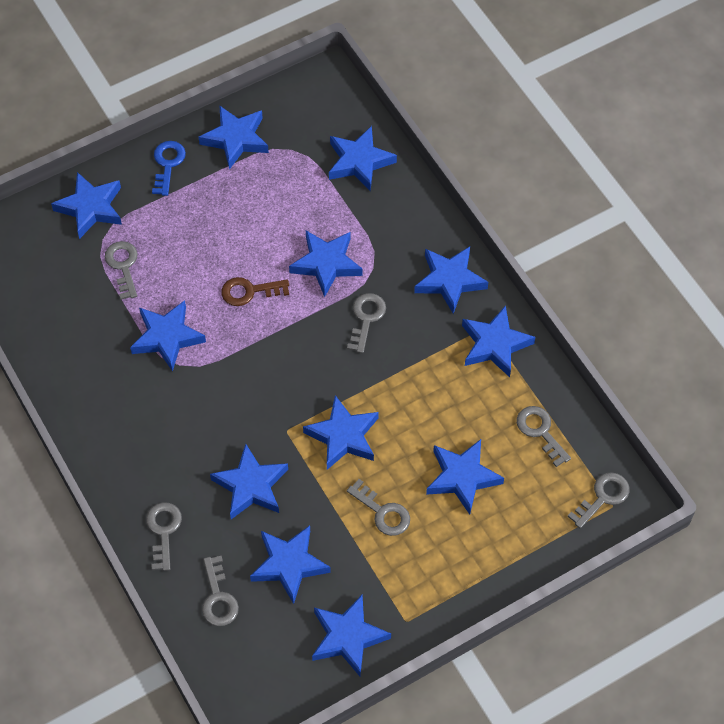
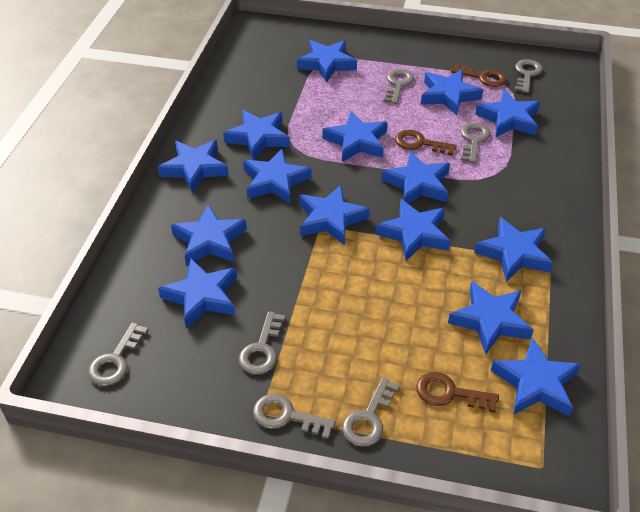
blue key: [152,141,186,196] = 1 -> none = 0
blue star: [51,172,122,239] [130,300,206,372] [199,105,269,170] [210,444,288,519] [250,526,331,604] [289,231,363,297] [303,395,379,470] [312,595,391,676] [329,126,397,191] [414,247,488,314] [426,439,504,515] [462,305,535,377] = 12 -> [158,140,229,193] [158,258,237,328] [171,204,247,266] [223,110,290,160] [243,149,312,204] [297,40,357,82] [299,185,370,245] [323,111,388,162] [376,199,450,261] [381,151,450,204] [421,69,483,115] [448,281,534,355] [474,217,553,282] [475,90,540,138] [491,337,581,416] = 15
brown key: [221,277,289,306] = 1 -> [395,130,457,156] [416,372,499,413] [451,63,507,87] = 3

